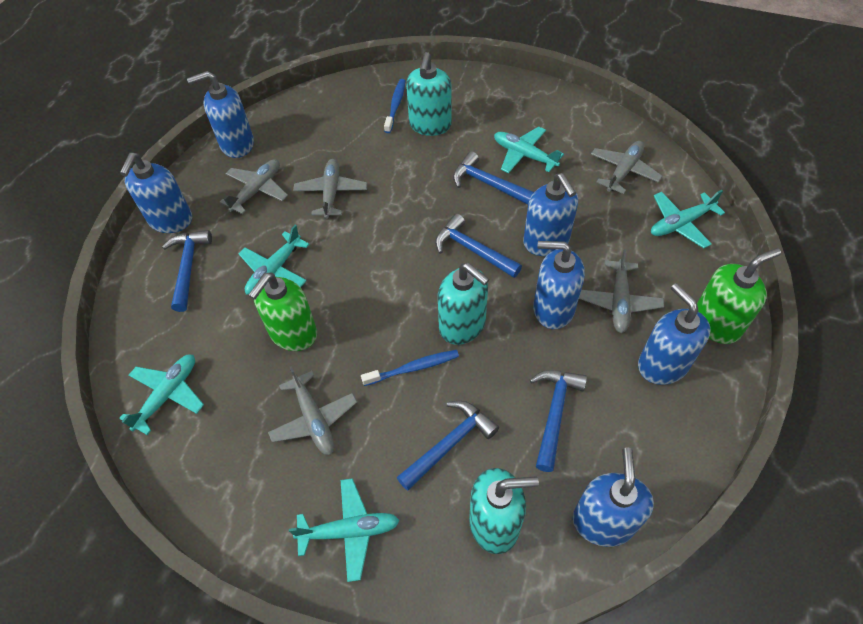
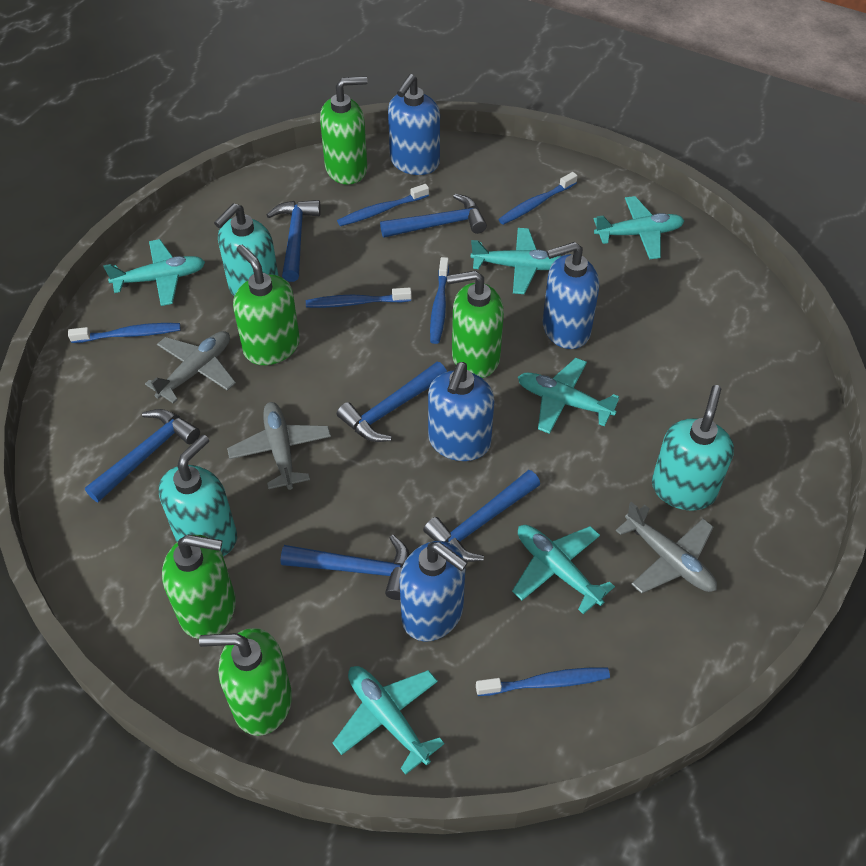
blue hammer: [162,230,212,312] [397,401,499,491] [435,213,522,278] [453,151,534,205] [530,370,587,472] = 5 -> [85,409,200,502] [267,200,321,282] [280,535,410,600] [337,362,447,442] [380,194,487,238] [423,470,540,562] = 6
blue soap dispenser: [120,153,192,233] [187,71,254,158] [523,173,578,256] [533,241,585,329] [573,448,654,547] [638,283,710,385] = 6 -> [388,74,440,175] [400,541,468,641] [428,362,494,461] [542,242,599,349] = 4
blue toothbrush: [361,350,459,386] [384,79,406,133] = 2 -> [68,323,180,343] [306,288,412,308] [337,184,429,226] [430,257,449,344] [476,667,610,696] [498,172,578,225] = 6
green soap dispenser: [248,273,317,351] [697,248,781,344] = 2 -> [162,535,236,639] [199,628,292,736] [233,245,300,365] [320,76,368,185] [447,270,504,378] = 5
grey plane: [220,159,288,214] [268,366,357,455] [293,159,367,219] [579,249,664,333] [591,141,663,194] = 5 -> [145,331,236,404] [227,402,331,490] [616,502,717,594] = 3
turquoise plane: [119,355,204,435] [239,225,310,295] [289,478,400,582] [494,127,564,173] [651,190,725,248] = 5 -> [103,239,205,306] [333,666,445,775] [470,228,561,294] [512,525,615,614] [518,358,619,434] [594,196,684,259] = 6

